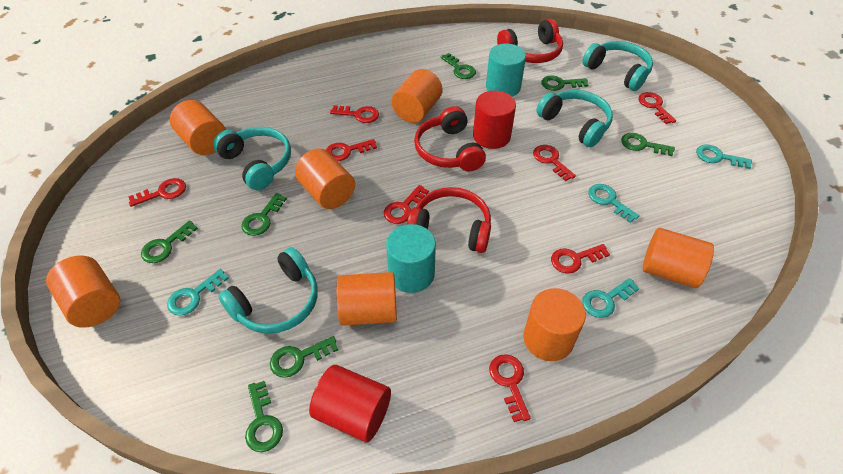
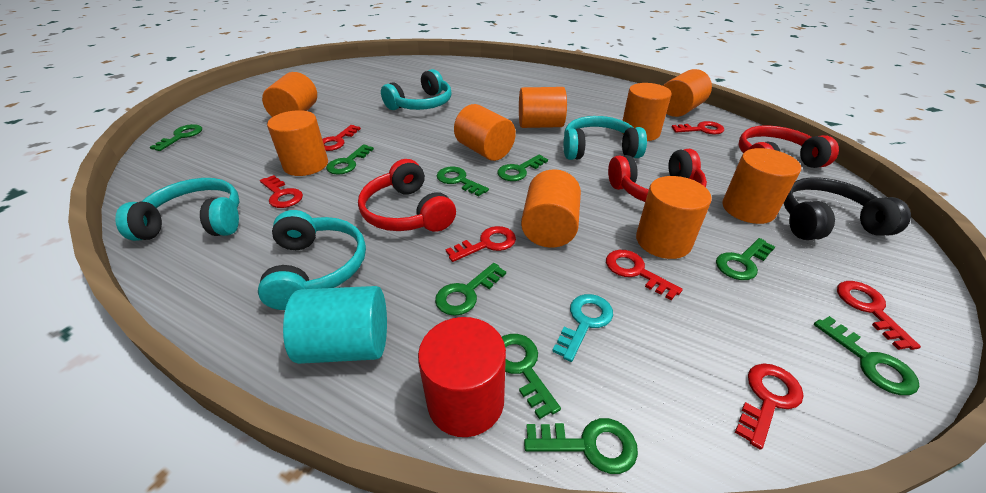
black headphones: none = 0 -> [784,177,911,240] = 1
green key: [141,221,198,263] [241,193,287,236] [245,381,283,452] [270,336,338,378] [441,53,476,79] [541,75,588,91] [621,133,675,156] = 7 -> [150,124,202,151] [326,144,374,175] [435,263,506,316] [436,167,489,196] [497,154,548,181] [502,334,561,419] [524,418,638,474] [716,238,775,280] [814,316,919,395] = 9
orange cylinder: [46,255,120,328] [170,100,226,155] [295,148,355,209] [337,272,397,326] [391,69,443,123] [523,288,586,361] [643,228,714,288] = 7 -> [262,72,317,117] [267,110,328,176] [454,104,516,161] [519,87,567,128] [521,169,581,248] [622,83,672,141] [636,176,712,259] [663,69,712,117] [722,148,801,224] = 9
red cylinder: [309,365,391,442] [473,91,516,149] = 2 -> [418,317,506,437] = 1
red key: [128,178,186,207] [326,139,377,161] [330,105,379,123] [384,185,429,224] [489,354,531,422] [533,145,576,181] [551,244,610,274] [639,92,676,124] = 8 -> [260,175,303,208] [322,125,361,151] [445,226,516,262] [606,250,683,300] [672,121,724,135] [735,363,804,450] [837,281,921,350] = 7
turquoise cylinder: [386,224,436,293] [486,44,526,97] = 2 -> [283,286,387,364] = 1
turquoise key: [167,269,229,316] [582,278,640,318] [588,184,640,223] [696,144,752,169] = 4 -> [552,294,613,362] = 1

